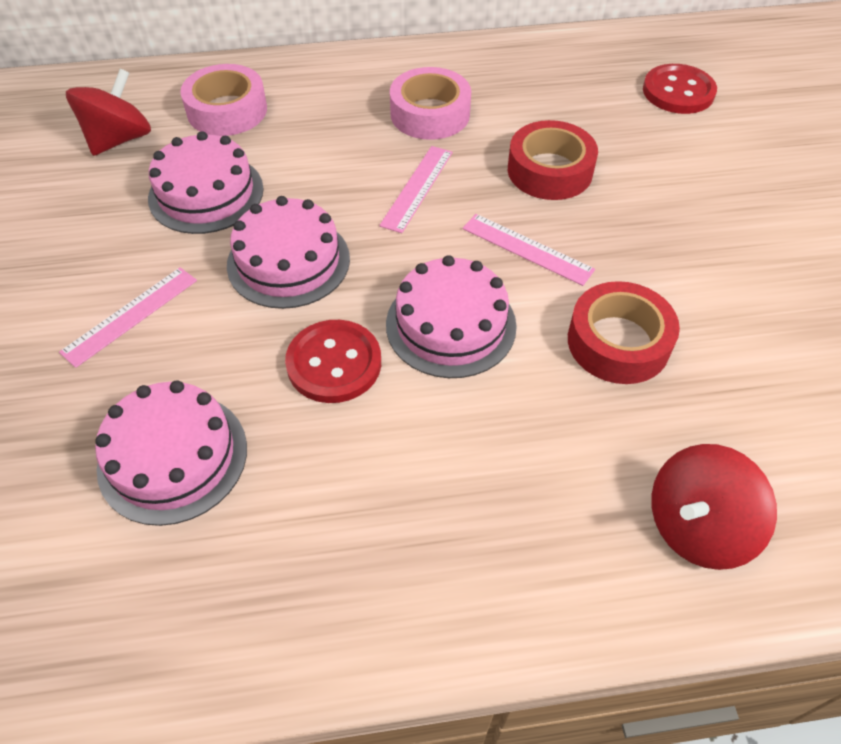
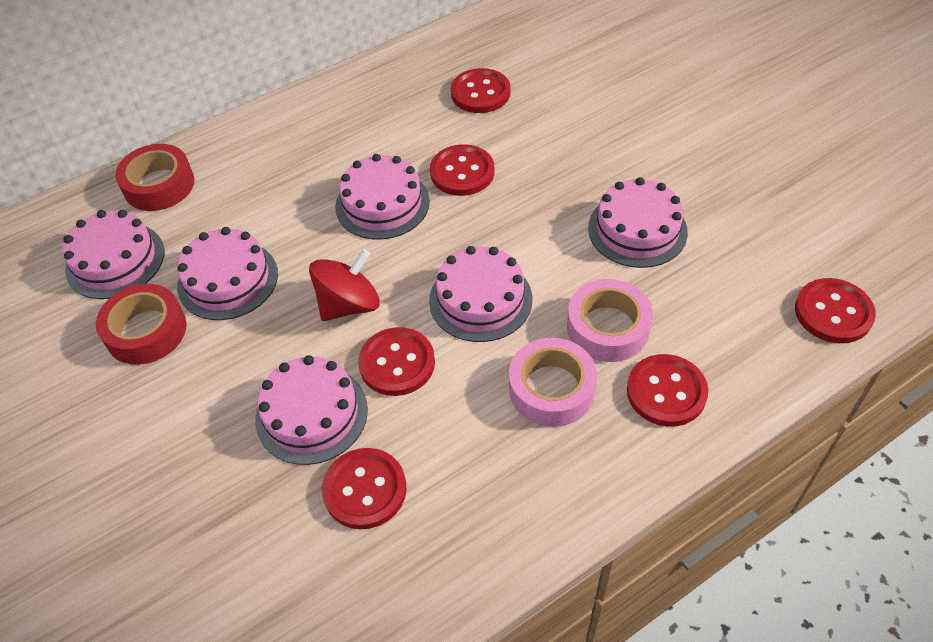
pink cake: [95,380,247,526] [148,131,264,234] [227,196,350,309] [386,255,517,378] = 4 -> [62,210,164,299] [177,227,278,320] [255,355,368,465] [335,154,430,239] [429,246,532,342] [588,177,688,268] = 6
pink ruler: [59,267,197,368] [379,146,453,233] [463,214,595,286] = 3 -> none = 0
red button: [285,320,381,403] [643,64,717,114] = 2 -> [322,448,407,529] [358,327,435,396] [430,144,494,196] [451,68,511,113] [627,354,708,427] [795,278,876,343] = 6
red spinning top: [66,68,151,156] [651,444,777,570] = 2 -> [309,249,380,321] = 1

